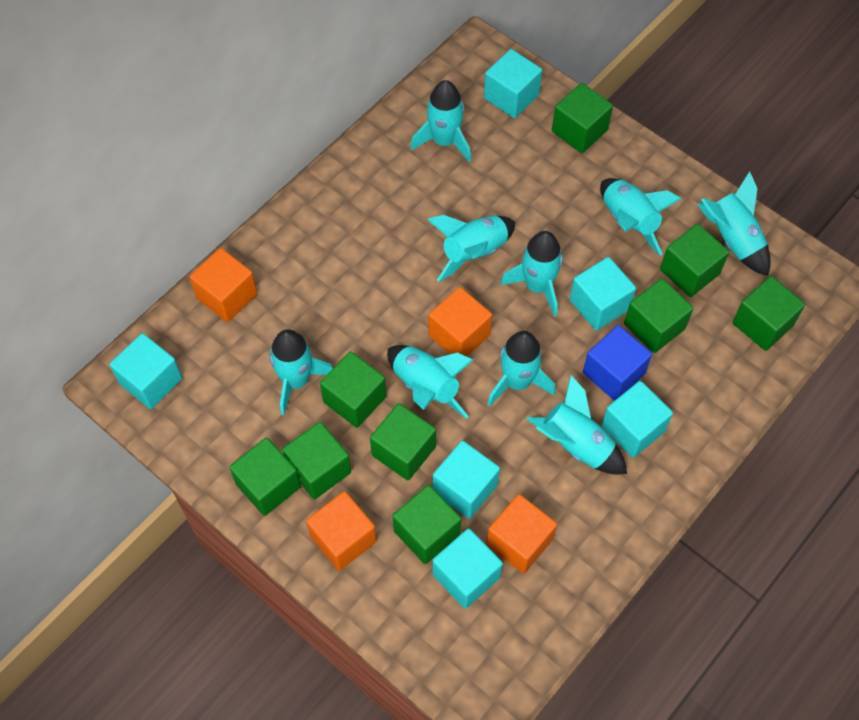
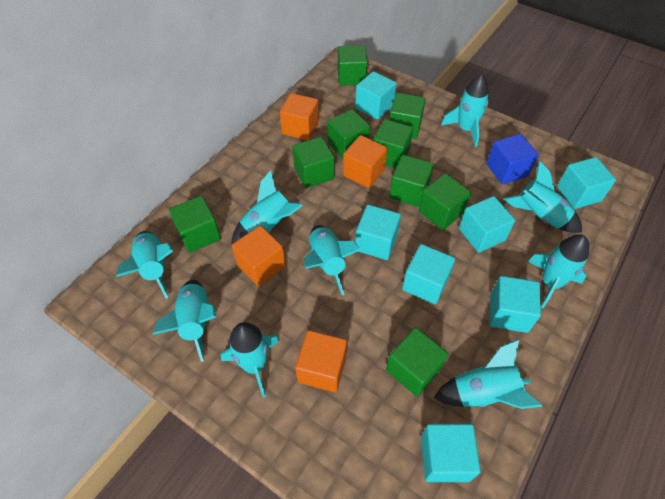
turquoise cube: [110,333,182,409] [432,528,503,609] [433,441,500,519] [484,49,542,118] [570,257,636,331] [601,381,673,458] = 6 -> [355,71,396,120] [355,205,401,260] [402,244,455,304] [421,424,481,482] [459,196,515,253] [490,276,541,333] [557,157,616,209] = 7

